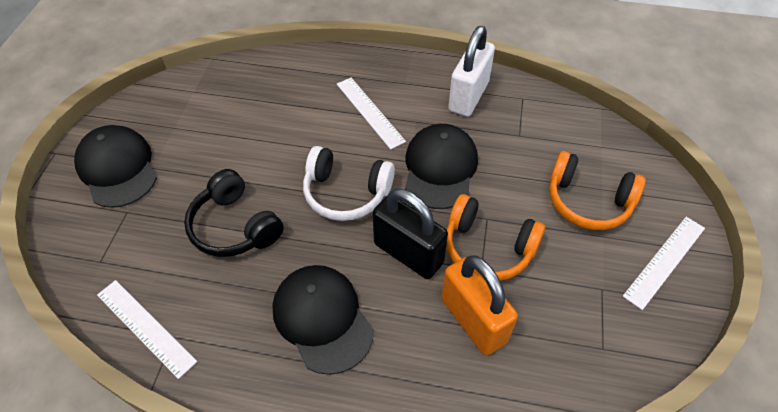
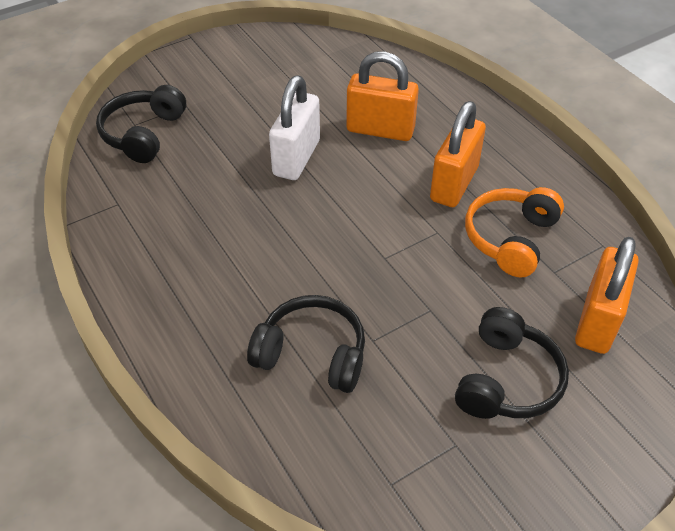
black cap: [74,125,157,208] [272,265,374,375] [405,124,478,209] = 3 -> none = 0
black headphones: [184,169,284,257] = 1 -> [96,85,186,163] [247,295,365,393] [455,307,569,419] = 3
black padlock: [372,189,448,279] = 1 -> none = 0
orange headphones: [446,194,545,281] [549,151,645,230] = 2 -> [465,187,564,277] = 1
orange padlock: [441,255,518,355] = 1 -> [346,51,419,141] [430,101,486,207] [575,237,639,354] = 3
white headphones: [303,146,395,221] = 1 -> none = 0
white ruler: [97,280,197,379] [337,78,406,150] [623,217,705,310] = 3 -> none = 0

